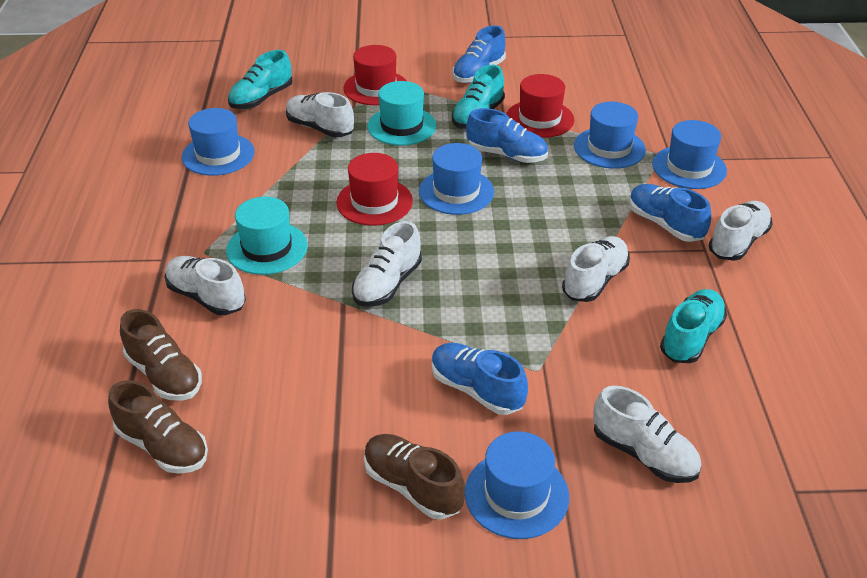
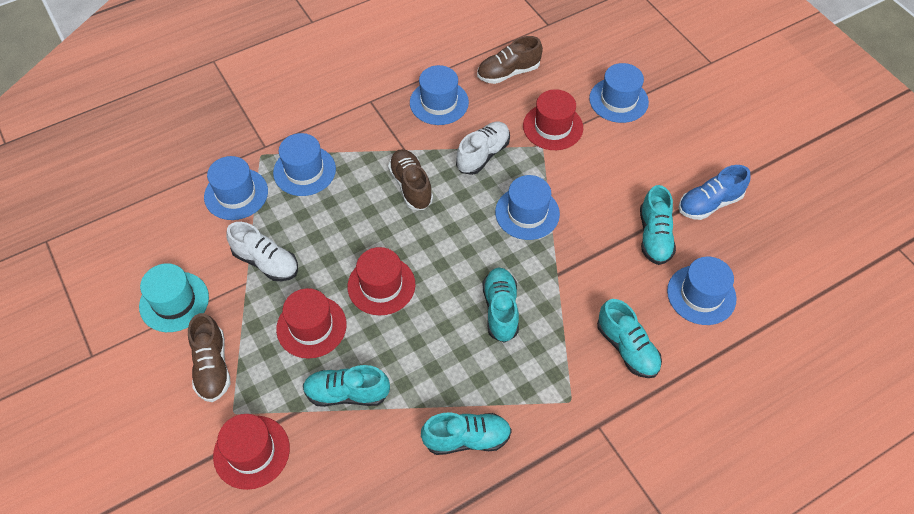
blue hat: [182,108,255,176] [419,143,494,215] [465,431,569,539] [574,102,646,169] [652,120,727,189] = 5 -> [204,156,268,220] [273,133,336,196] [410,65,469,125] [495,175,560,240] [589,63,649,123] [667,257,737,325] = 6
blue shoe: [432,343,528,415] [452,25,506,83] [466,108,548,163] [629,184,711,242] = 4 -> [679,165,750,220] = 1
red hat: [336,153,413,226] [343,45,407,105] [506,74,574,138] = 3 -> [213,414,290,490] [276,288,347,359] [347,247,415,315] [523,89,583,150] = 4
turquoise hat: [226,197,308,275] [367,81,436,146] = 2 -> [139,263,209,332] = 1
turquoise shoe: [228,50,292,109] [452,65,505,128] [660,289,727,363] = 3 -> [303,365,390,407] [421,412,512,455] [483,267,519,343] [597,299,662,378] [640,185,676,265] = 5
white shoe: [165,256,246,315] [286,92,354,137] [352,221,422,307] [562,236,630,302] [593,386,702,483] [708,201,772,261] = 6 -> [226,222,298,281] [456,122,510,175] = 2

